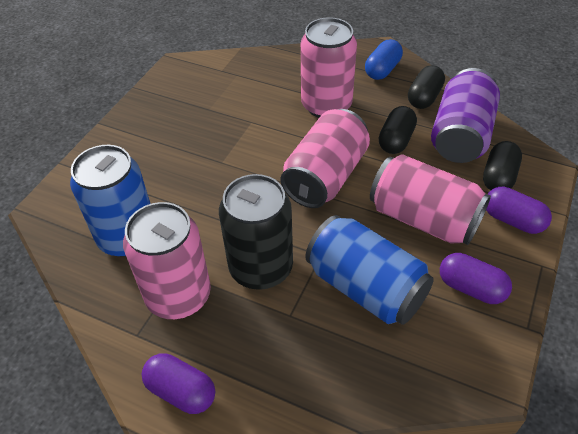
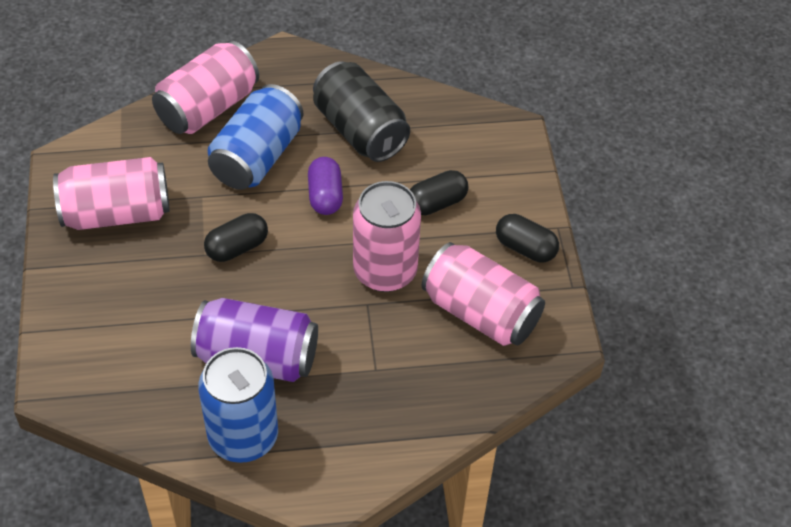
blue capsule: [365,39,403,80] = 1 -> none = 0
purple capsule: [142,353,215,414] [440,253,512,304] [486,187,552,234] = 3 -> [308,157,343,215] = 1

